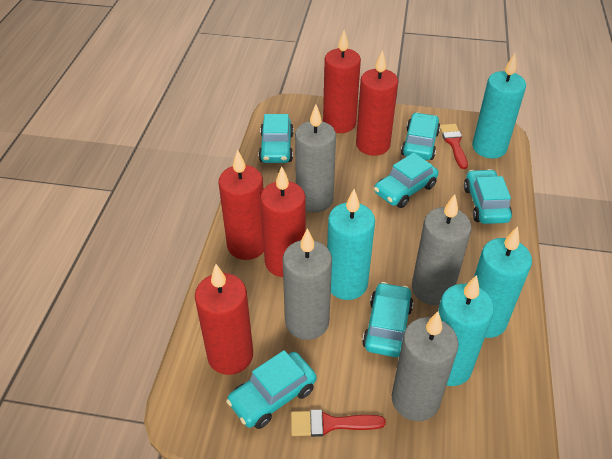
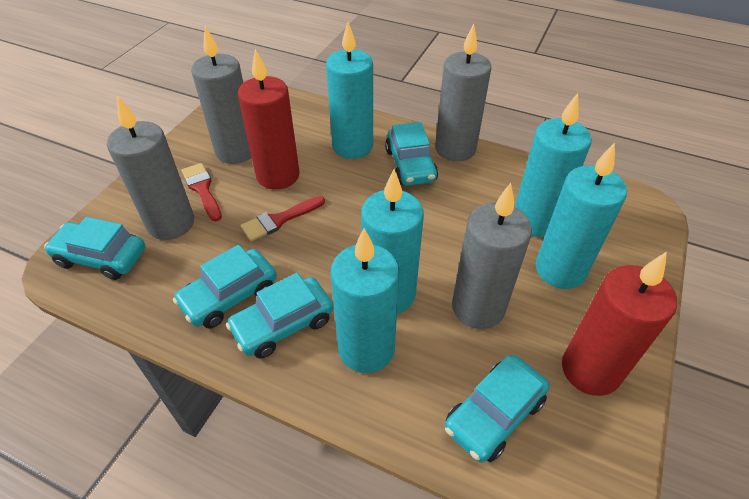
red candle: [195,264,253,375] [219,149,264,260] [260,167,306,277] [323,30,361,133] [356,50,398,156] = 5 -> [238,49,300,190] [562,252,677,396] = 2
turquoise candle: [327,189,375,300] [438,275,494,386] [472,53,526,158] [474,226,532,338] = 4 -> [326,22,373,159] [331,228,399,373] [361,169,424,314] [515,93,592,237] [536,143,627,289] = 5
turquoise car: [226,350,316,429] [258,114,293,163] [362,282,413,357] [374,153,438,208] [401,112,440,160] [464,169,512,224] = 6 -> [44,217,145,280] [173,245,277,329] [226,273,333,359] [385,122,438,186] [444,355,550,463] = 5

